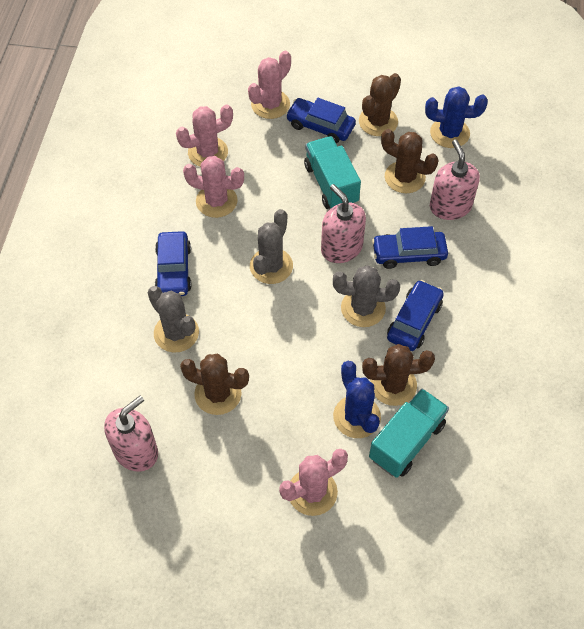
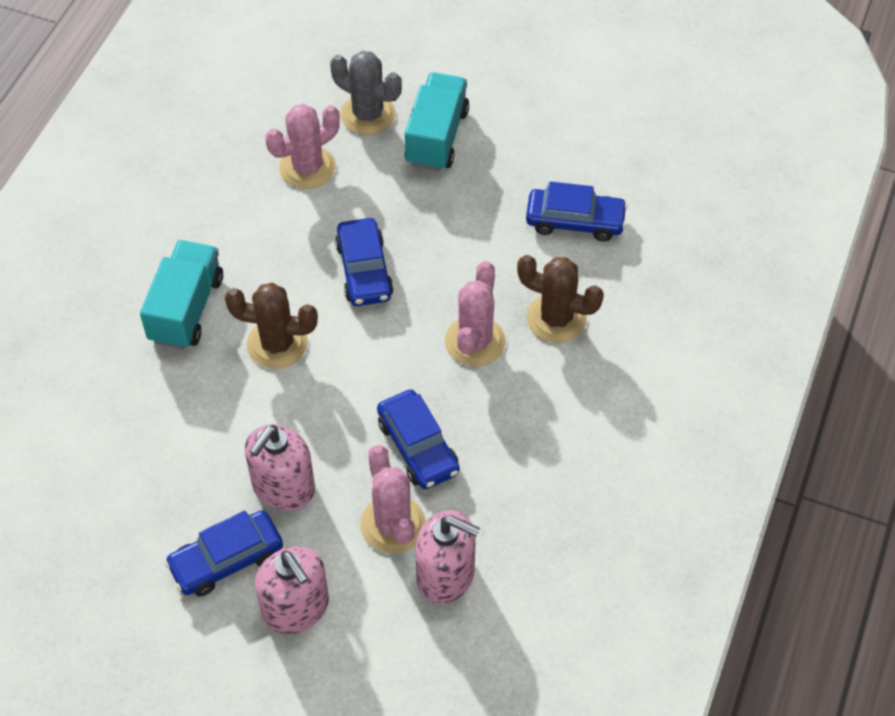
blue cactus: [333,361,381,438] [425,86,488,148] = 2 -> none = 0
brown cactus: [180,354,249,415] [359,73,401,136] [362,344,435,406] [381,129,439,193] = 4 -> [225,283,318,369] [517,255,604,343] = 2
grey cactus: [148,286,199,353] [250,209,293,284] [333,265,400,327] = 3 -> [330,51,402,135] = 1
pink cactus: [176,105,233,167] [183,156,244,218] [248,51,291,119] [279,449,348,516] = 4 -> [265,104,340,189] [360,445,426,554] [445,261,506,367] = 3

